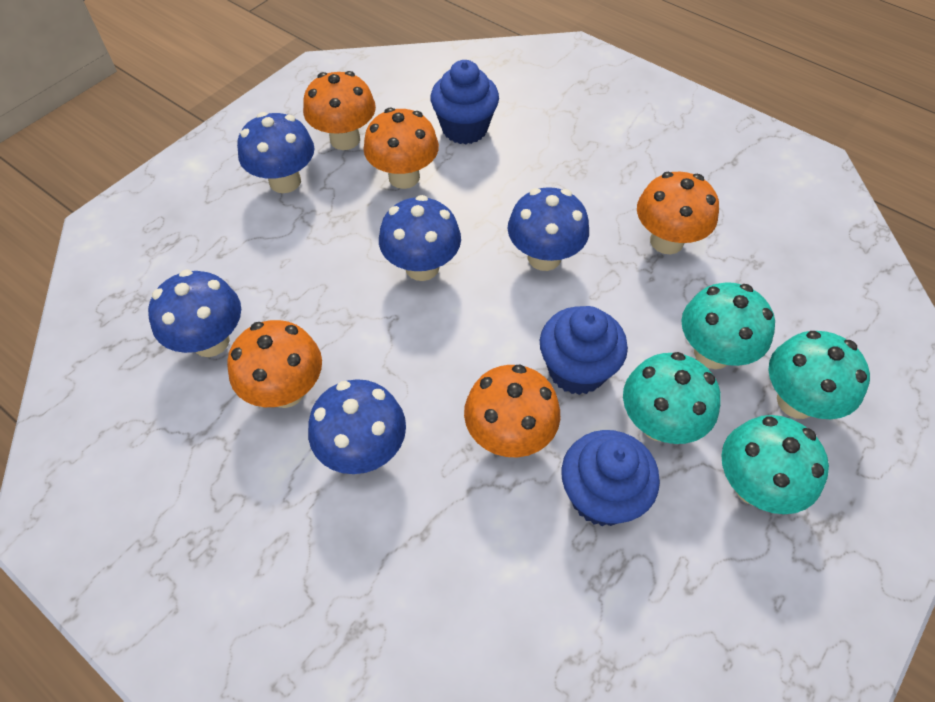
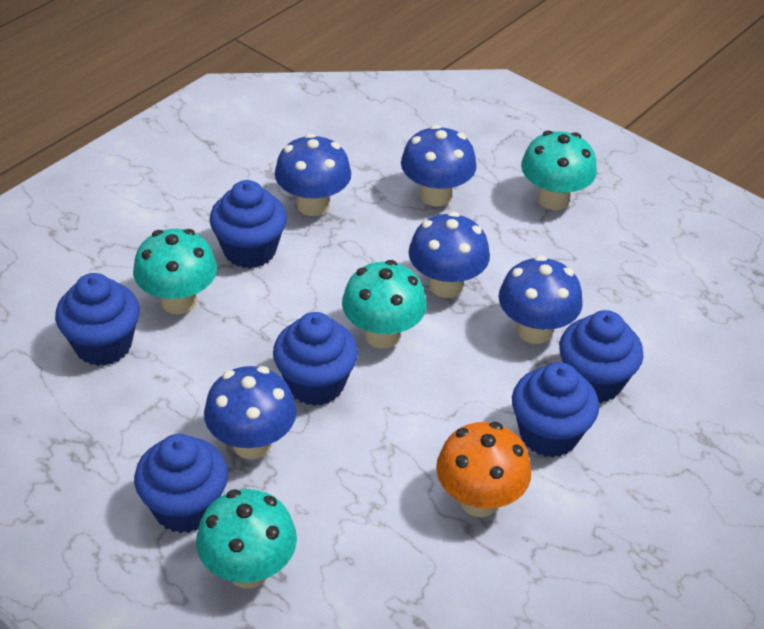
blue cupcake: [431,60,499,144] [540,306,628,395] [561,430,660,526] = 3 -> [55,273,140,366] [134,434,228,533] [210,180,287,268] [273,312,358,406] [512,362,599,458] [559,310,643,403] = 6
orange mushroom: [227,320,322,408] [303,71,376,150] [363,108,439,189] [464,365,560,457] [637,172,719,254] = 5 -> [436,422,531,517] = 1

